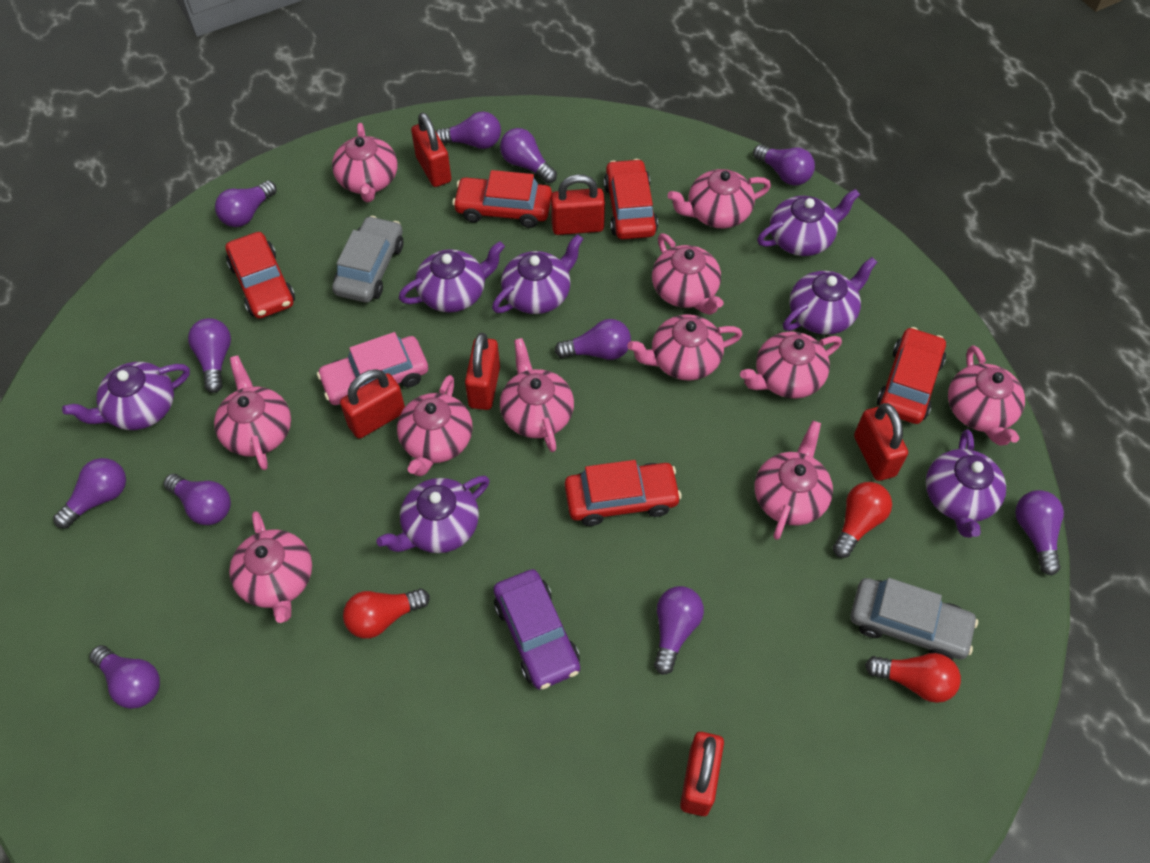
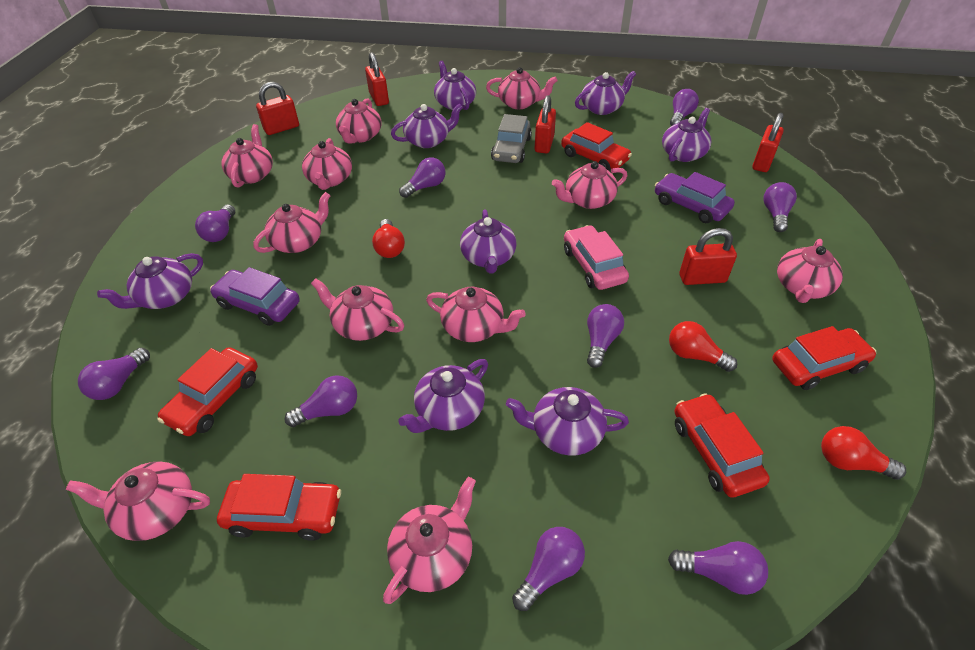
grey car: [332,216,403,303] [850,578,978,660] = 2 -> [491,114,532,163] = 1
purple car: [493,569,580,690] = 1 -> [210,267,300,326] [655,172,735,223] = 2
purple light bulb: [53,458,126,528] [89,645,160,709] [164,474,231,525] [188,318,231,393] [215,181,277,227] [436,112,501,149] [500,128,557,183] [555,319,631,360] [654,586,704,675] [753,144,815,185] [1015,490,1064,576] = 11 -> [78,347,150,400] [195,204,235,242] [285,375,357,427] [399,157,445,198] [512,527,585,611] [587,304,624,368] [668,541,768,595] [670,89,699,126] [764,182,797,232] = 9
purple teapot: [62,362,190,430] [376,476,489,553] [399,241,505,312] [492,234,583,314] [757,189,860,256] [783,257,877,335] [926,429,1006,538] = 7 -> [97,253,203,309] [391,103,463,148] [398,359,488,433] [434,61,476,110] [460,209,516,274] [506,387,629,456] [575,71,636,115] [662,108,711,162] = 8
red padlock: [340,369,405,439] [411,112,451,187] [465,333,500,410] [551,174,605,235] [680,732,724,816] [854,403,908,481] = 6 -> [256,82,299,135] [365,52,389,106] [535,95,556,153] [679,228,737,285] [752,113,784,172] = 5

